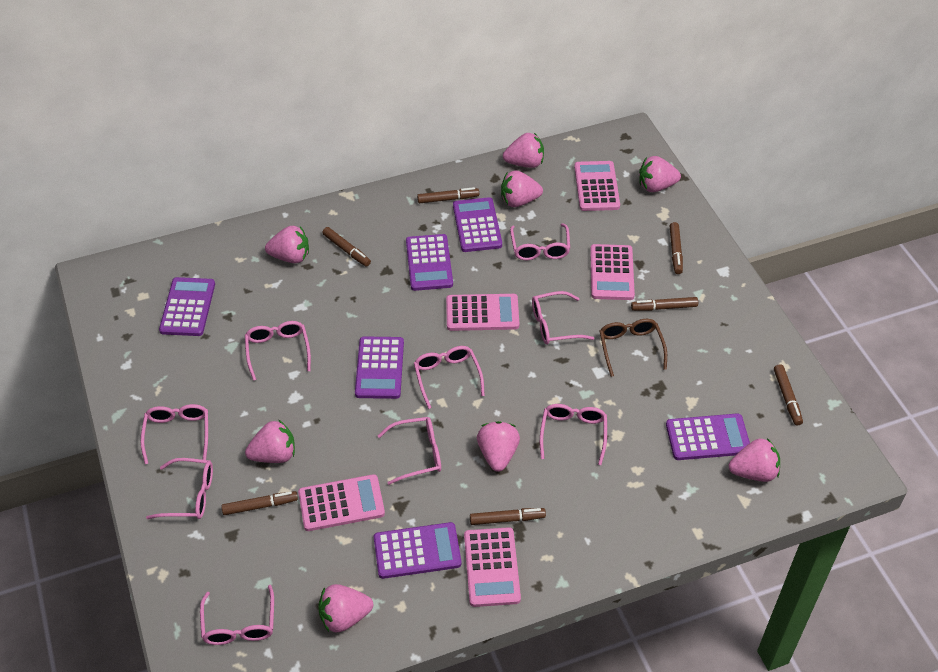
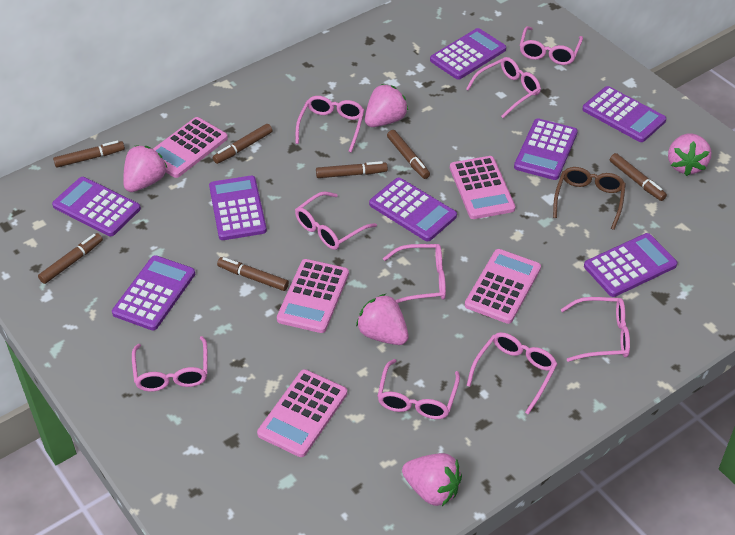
pink strawberry: [245,420,295,463] [265,226,309,263] [318,584,373,633] [477,421,520,472] [501,171,543,207] [503,133,544,168] [639,156,681,192] [729,438,780,482] = 8 -> [123,146,167,192] [356,294,409,345] [365,84,408,127] [402,453,462,506] [668,133,711,176] = 5
purple calculator: [159,277,215,336] [355,336,404,399] [374,522,461,579] [406,234,453,291] [453,197,502,252] [666,413,750,460] = 6 -> [52,177,141,236] [112,255,195,330] [209,176,267,240] [369,178,457,241] [430,28,506,80] [514,119,578,180] [582,86,666,142] [584,233,677,297] = 8

